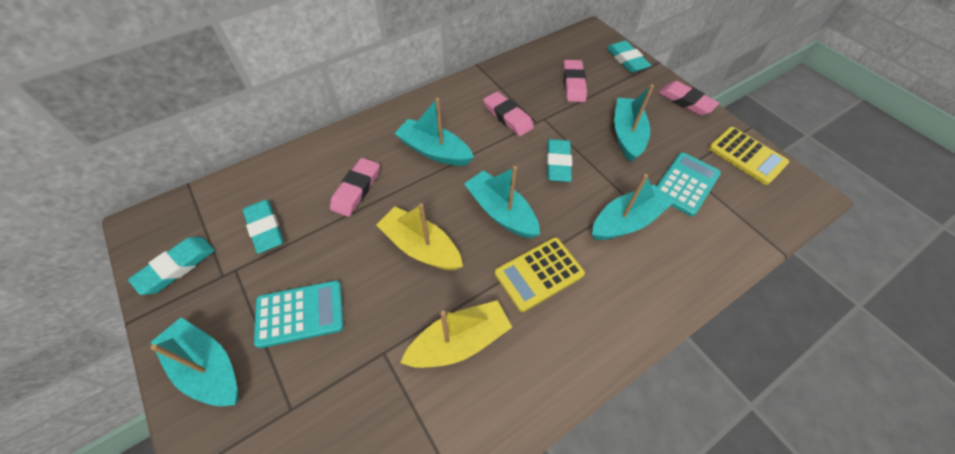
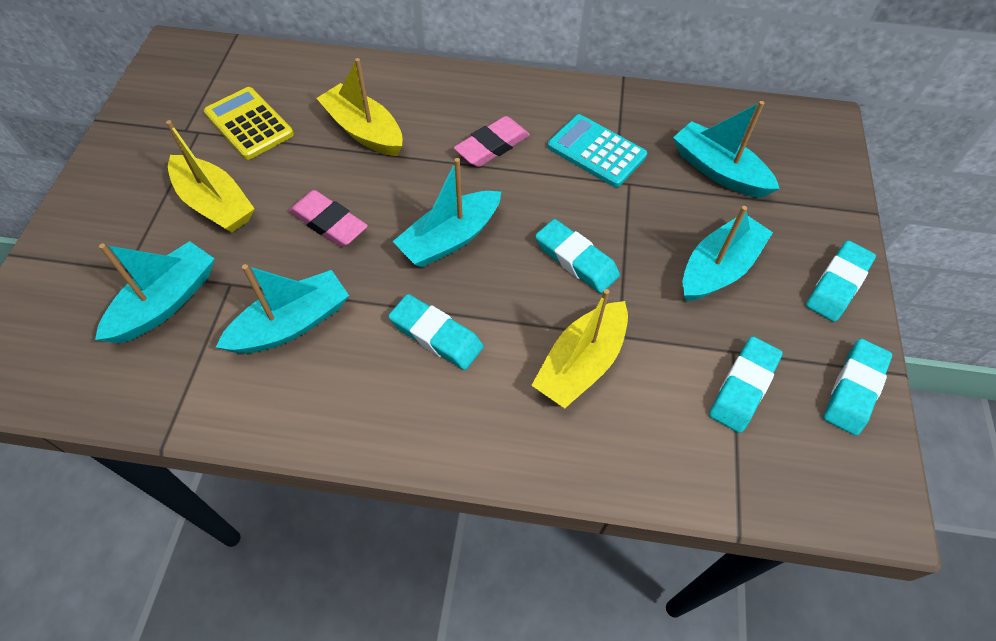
pink eraser: [330,158,380,217] [484,91,534,136] [563,60,587,102] [658,81,719,115] = 4 -> [289,190,368,247] [453,116,530,167] = 2
turquoise calculator: [254,281,344,348] [657,152,721,216] = 2 -> [547,114,647,187] = 1
turquoise eraser: [128,237,215,295] [243,200,284,254] [546,139,572,182] [607,41,651,73] = 4 -> [388,294,484,370] [535,219,620,293] [709,336,783,433] [806,241,876,322] [824,339,892,436] = 5
yellow boat: [376,203,463,270] [400,300,512,368] = 2 -> [166,120,255,233] [316,58,403,156] [531,289,628,408] = 3
yellow calculator: [495,237,585,312] [709,127,789,185] = 2 -> [204,87,294,160] = 1

